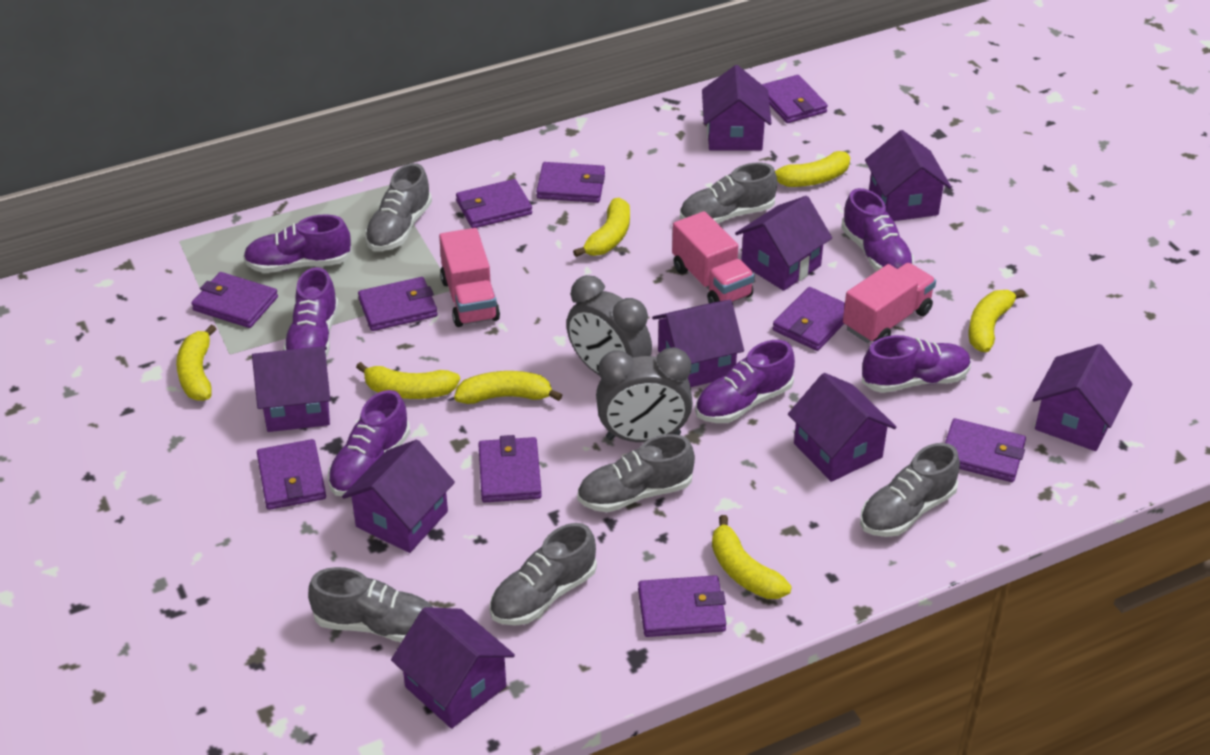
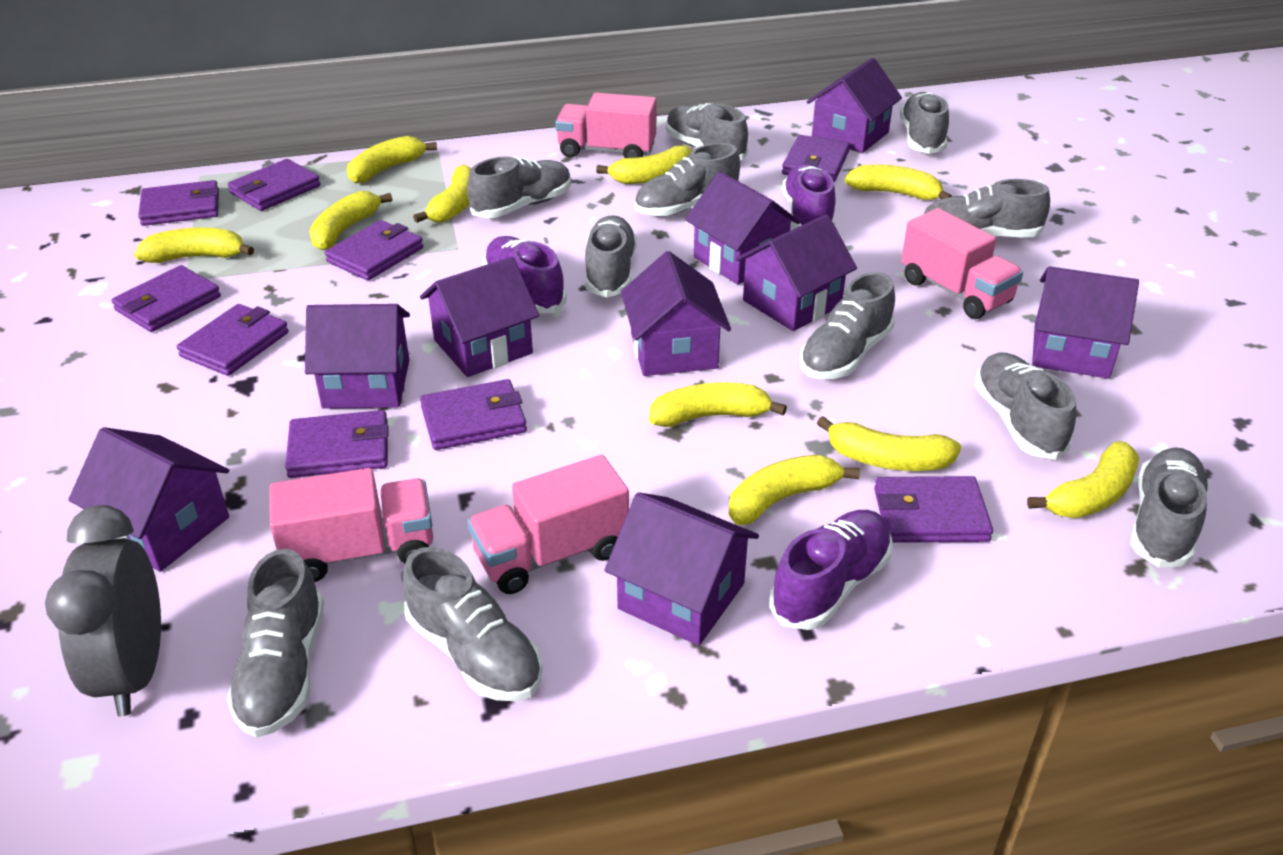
grey clock: [566,275,652,376] [596,347,693,442] = 2 -> [45,505,161,716] = 1
grey shoe: [308,567,433,642] [365,163,432,251] [489,523,597,626] [577,434,695,512] [680,162,777,224] [860,443,960,537] = 6 -> [227,549,324,737] [403,547,543,701] [467,156,571,218] [585,215,637,297] [634,143,740,217] [666,103,748,160] [800,272,895,379] [900,92,949,154] [924,179,1050,237] [974,352,1076,460] [1130,447,1209,568] = 11
pink truck: [439,228,500,327] [672,211,755,303] [843,263,936,343] = 3 -> [269,468,433,582] [467,455,629,594] [555,93,657,158] [901,208,1023,319] = 4
purple shoe: [243,214,352,273] [283,267,339,357] [327,390,410,496] [695,340,795,423] [841,188,914,271] [862,335,971,393] = 6 -> [482,236,567,314] [769,510,893,630] [782,163,835,229] = 3
purple wallet: [191,272,278,328] [257,439,326,510] [358,277,438,331] [456,179,532,228] [478,435,542,502] [536,162,605,203] [638,575,726,637] [762,75,828,123] [772,287,845,351] [945,418,1026,482] = 10 -> [111,265,221,332] [138,180,219,226] [177,304,289,376] [228,159,321,211] [285,410,388,478] [325,220,423,280] [420,379,527,450] [782,135,850,182] [874,476,993,543] = 9
yellow banana: [176,325,216,401] [356,362,460,399] [454,371,562,404] [573,198,630,257] [712,515,792,599] [775,151,850,187] [969,289,1025,352] = 7 -> [134,227,254,263] [309,191,392,250] [347,136,437,184] [413,164,471,223] [596,145,692,184] [649,382,787,427] [728,455,860,525] [817,416,961,471] [845,164,952,200] [1027,442,1139,518] = 10

